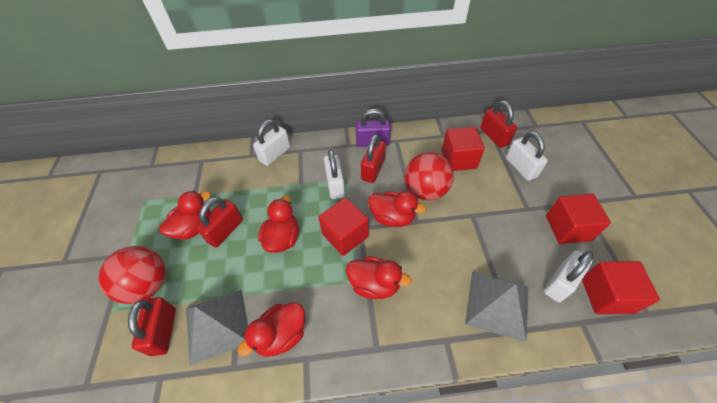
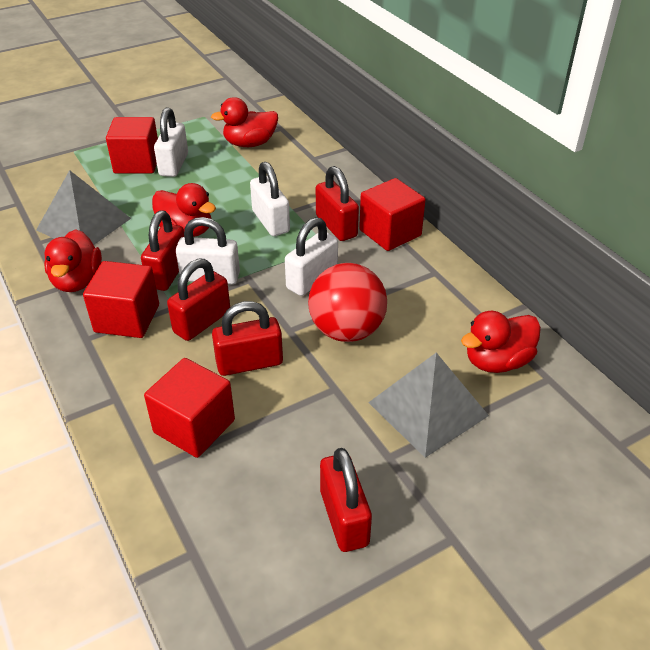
purple padlock: [355,109,391,147] = 1 -> none = 0
red ball: [99,246,166,304] [404,152,454,201] = 2 -> [308,263,387,342] = 1
red duck: [159,190,211,240] [237,302,305,357] [258,196,299,253] [346,256,412,299] [368,191,426,227] = 5 -> [44,229,102,292] [152,183,216,237] [211,97,278,147] [461,311,541,373] = 4
red padlock: [128,297,176,356] [196,197,243,247] [361,134,386,183] [480,101,517,148] = 4 -> [141,210,184,291] [167,259,230,341] [212,301,283,376] [316,166,359,241] [320,448,372,552] = 5

